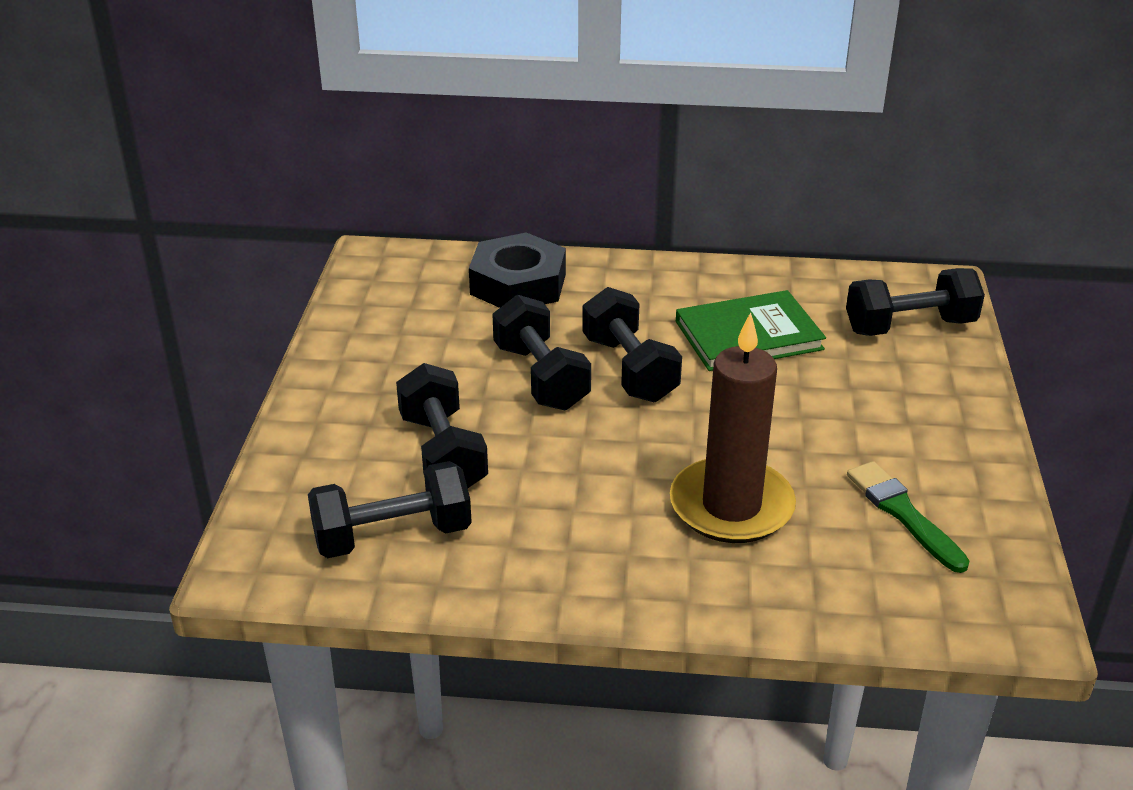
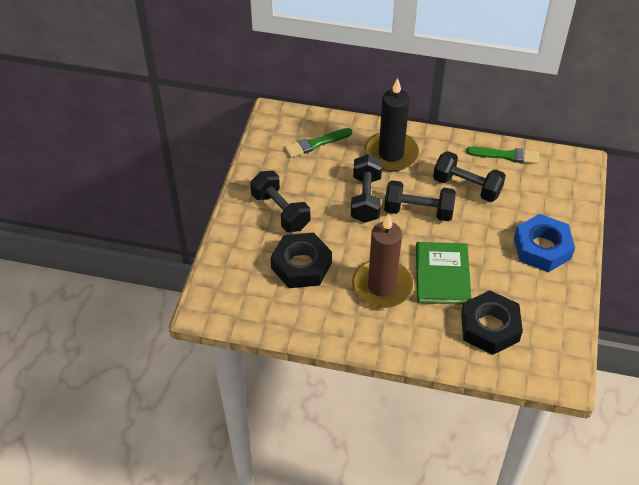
black candle: none = 0 -> [364,78,419,171] = 1
black dumbbell: [308,461,472,558] [396,363,488,488] [492,295,591,410] [582,287,682,402] [846,268,985,336] = 5 -> [250,171,310,232] [351,154,382,223] [384,180,456,221] [433,151,506,202] = 4
black nut: [469,232,566,308] = 1 -> [270,233,332,288] [461,290,523,355] = 2
blue nut: none = 0 -> [514,214,575,272] = 1
green brush: [847,461,969,573] = 1 -> [285,128,352,158] [466,147,539,164] = 2

